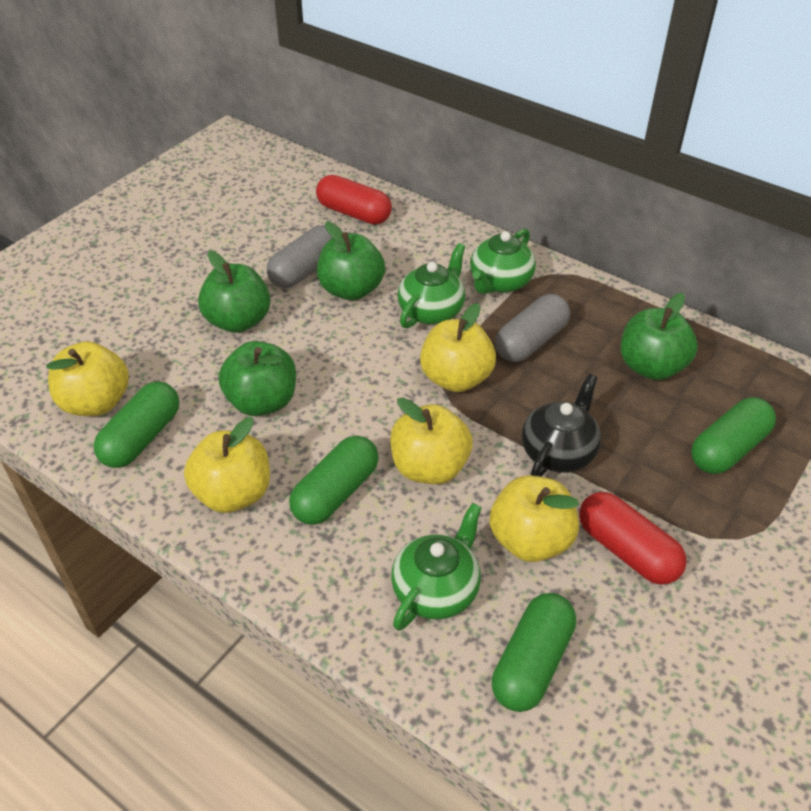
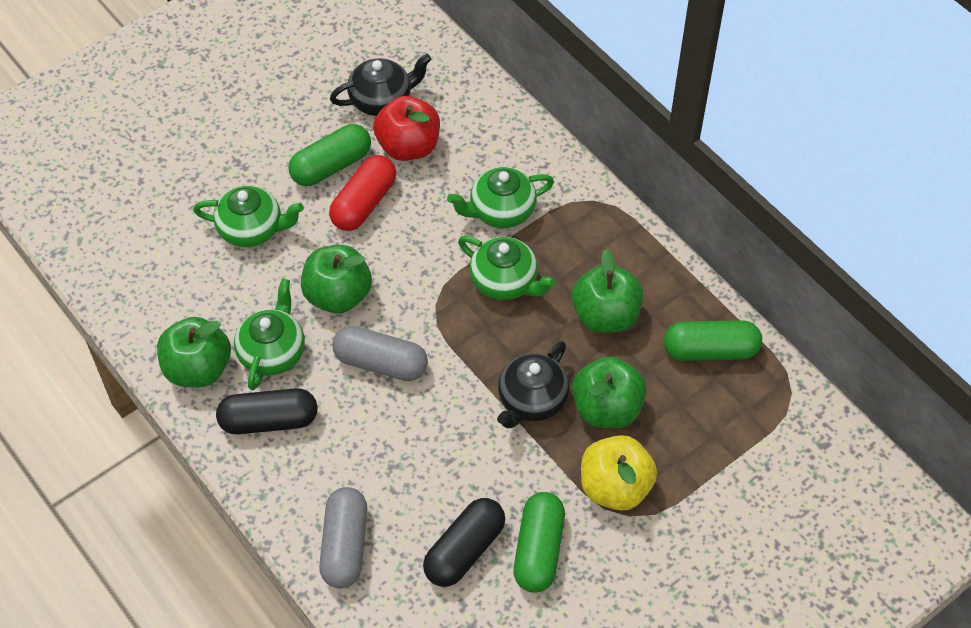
black capsule: none = 0 -> [216,388,318,434] [423,498,505,587] = 2
black teapot: [522,374,601,477] = 1 -> [330,54,431,116] [497,341,570,429] = 2
green capsule: [93,381,179,468] [289,435,379,525] [492,593,576,712] [691,397,776,474] = 4 -> [288,124,371,186] [514,492,565,593] [664,320,762,361] = 3
green teapot: [391,503,482,631] [398,243,465,328] [470,228,536,294] = 3 -> [193,186,304,247] [234,279,305,390] [447,167,554,228] [458,236,556,300] = 4
red apple: none = 0 -> [373,96,440,161] = 1
red capsule: [316,175,392,225] [579,492,687,585] = 2 -> [329,155,396,231] = 1
yellow apple: [46,341,129,416] [184,417,270,513] [390,397,473,484] [420,303,496,392] [490,475,579,562] = 5 -> [581,435,657,511] = 1

